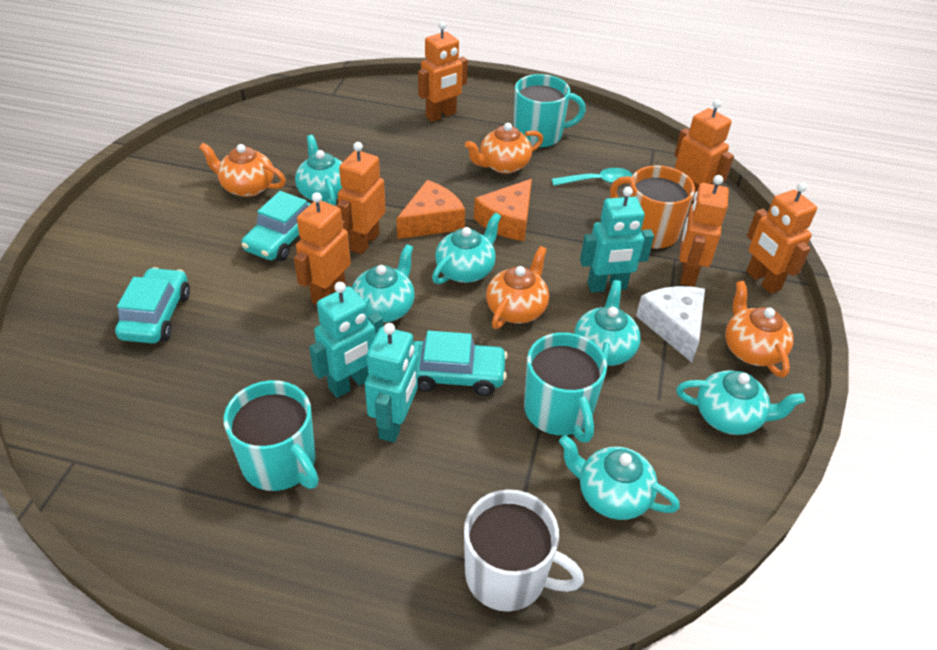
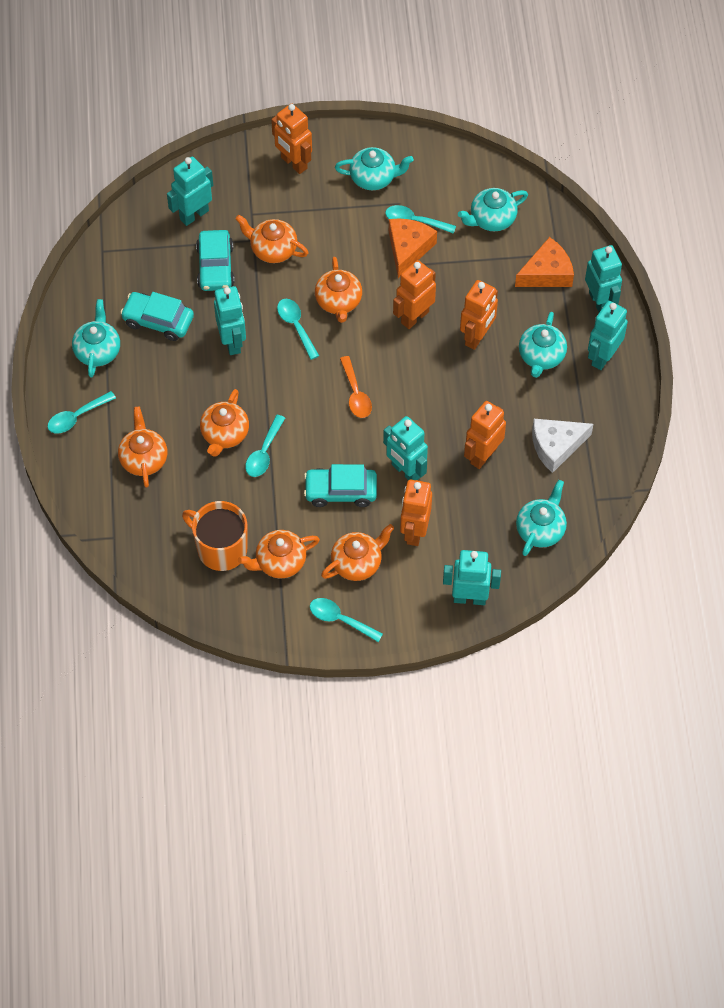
orange robot: [294,192,351,305] [337,142,386,254] [418,21,468,122] [674,100,734,202] [679,175,729,287] [746,182,817,294] = 6 -> [271,104,312,174] [393,260,436,329] [400,480,432,546] [460,280,498,350] [464,401,506,469] = 5
orange spoon: none = 0 -> [340,356,372,418] = 1
orange teapot: [199,143,286,197] [465,123,543,174] [486,246,549,329] [725,281,793,378] = 4 -> [118,407,167,488] [200,389,249,457] [236,215,309,263] [238,530,320,578] [315,257,362,323] [321,524,394,581] = 6
turquoise mug: [224,380,319,491] [514,74,586,148] [524,332,607,443] = 3 -> none = 0
turquoise robot: [309,282,384,398] [365,323,418,442] [580,187,654,292] = 3 -> [167,157,213,226] [214,286,246,355] [383,416,428,480] [443,550,501,605] [585,245,622,312] [588,301,628,370] = 6
turquoise spoon: [552,168,632,186] = 1 -> [48,391,116,434] [245,415,285,477] [277,299,319,360] [310,598,383,642] [385,205,456,234] = 5
turquoise teapot: [295,135,343,206] [352,244,414,323] [432,212,501,284] [559,435,680,520] [574,280,641,366] [676,370,805,435] = 6 -> [72,299,120,377] [335,147,414,190] [458,188,528,231] [516,480,567,556] [519,312,567,378] = 5
white mug: [464,489,584,612] = 1 -> none = 0

